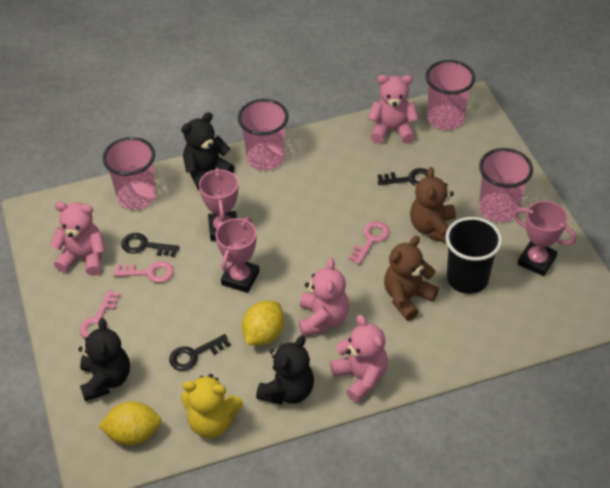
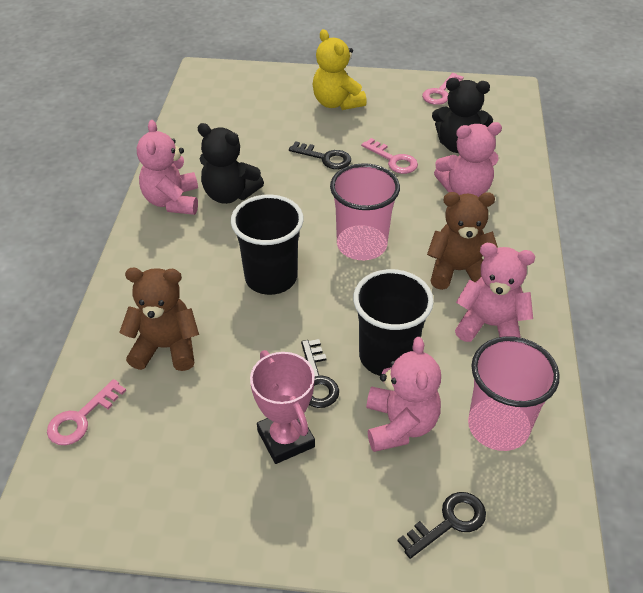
black cup: [445,217,502,294] = 1 -> [231,194,304,295] [353,269,434,376] = 2
black teddy bear: [78,318,130,401] [181,112,235,191] [256,335,314,405] = 3 -> [197,123,264,204] [432,78,493,153] = 2
pink cup: [103,137,156,210] [238,99,289,170] [425,60,475,130] [479,148,533,222] = 4 -> [330,163,400,260] [468,336,560,451] = 2
pink trophy: [199,168,238,241] [216,217,259,293] [514,201,576,276] = 3 -> [250,350,315,464] = 1
yellow lemon: [98,401,161,445] [242,301,284,345] = 2 -> none = 0

